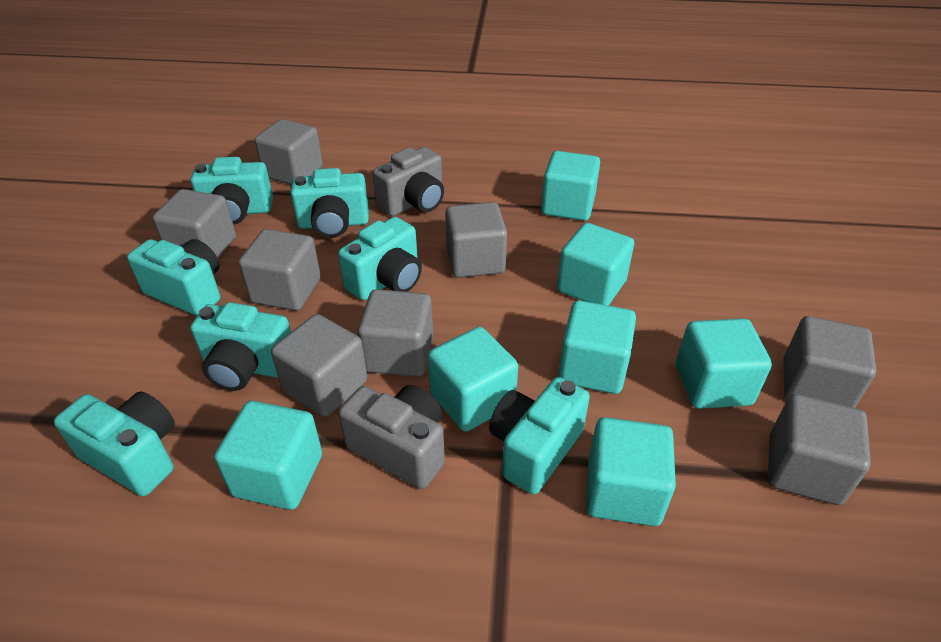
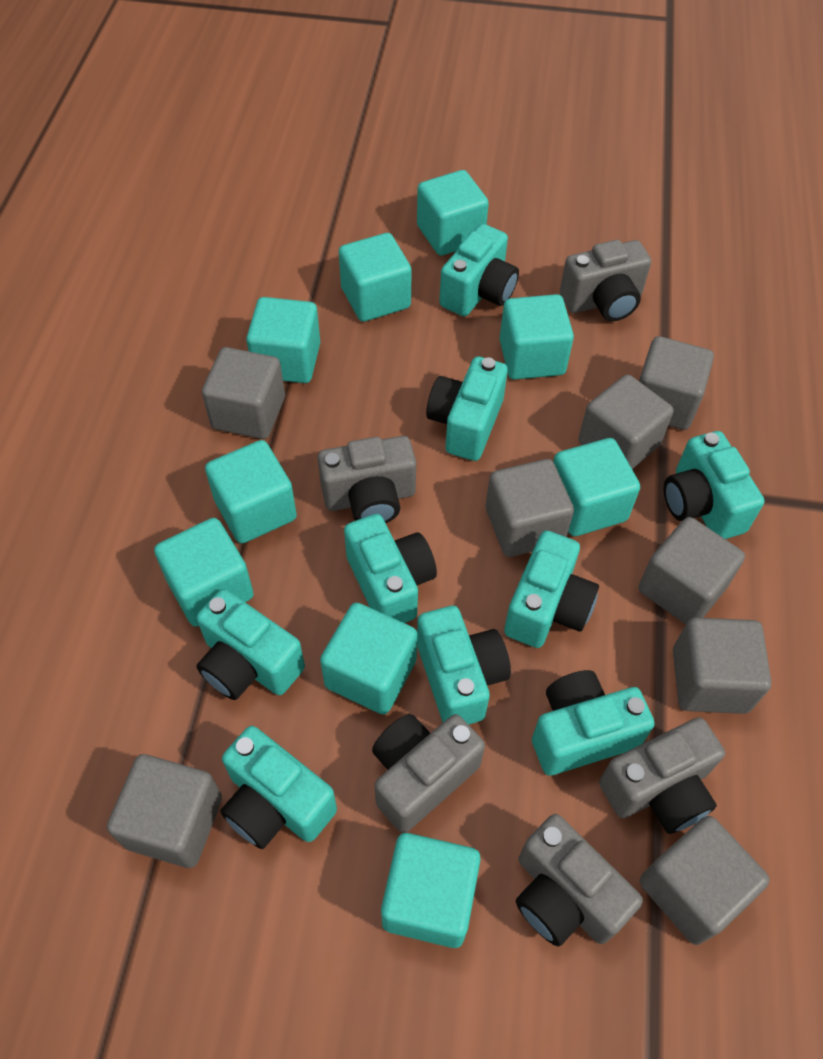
grey camera: [338,385,445,489] [372,147,444,216] = 2 -> [318,436,416,523] [372,714,485,833] [516,814,643,947] [560,240,651,321] [599,717,725,834] = 5
turquoise camera: [54,391,175,496] [127,239,220,316] [190,302,291,391] [191,157,273,225] [291,168,369,238] [338,217,422,300] [489,377,590,495] = 7 -> [196,589,305,700] [220,726,337,849] [344,514,437,623] [417,606,511,725] [426,356,508,461] [439,224,519,317] [504,531,599,648] [532,670,655,776] [664,431,765,539] = 9
turquoise cube: [214,401,322,510] [428,327,518,432] [541,151,600,221] [557,223,634,306] [558,300,636,394] [586,417,676,526] [676,318,772,409] = 7 -> [154,518,254,627] [205,440,297,543] [246,297,320,383] [320,603,418,715] [339,233,412,322] [381,833,481,948] [417,170,489,256] [499,294,574,380] [553,438,640,536] = 9

